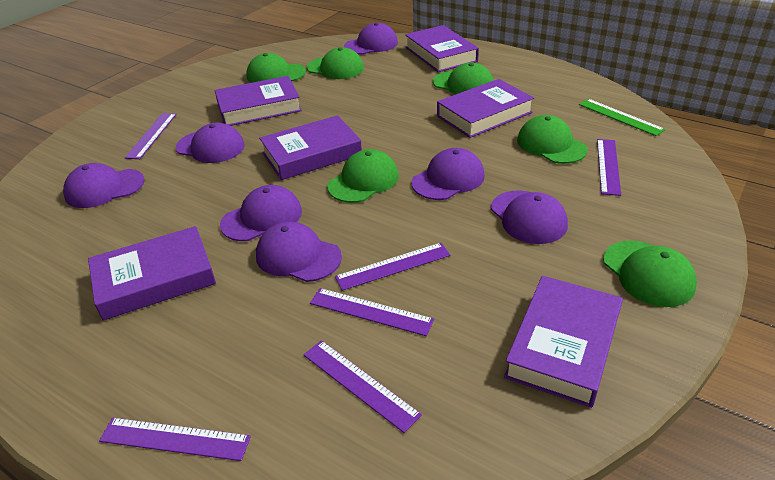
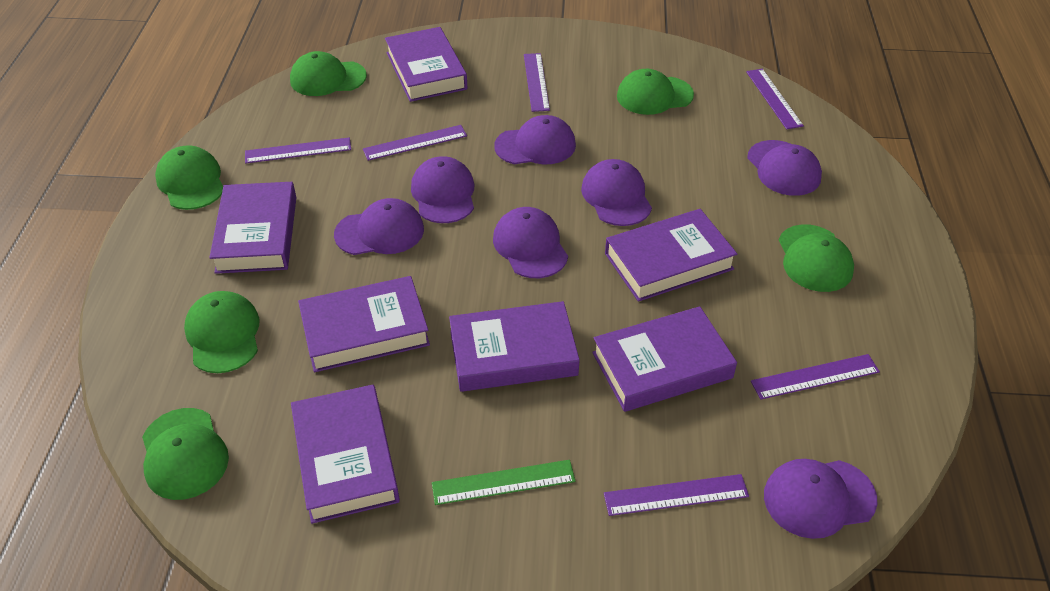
purple book: [88,226,216,321] [215,76,302,126] [259,115,362,180] [405,25,479,72] [437,79,534,138] [504,276,623,408] = 6 -> [209,182,296,274] [291,385,400,524] [298,276,430,372] [385,27,467,102] [449,301,580,392] [592,306,737,412] [605,209,737,302] = 7

